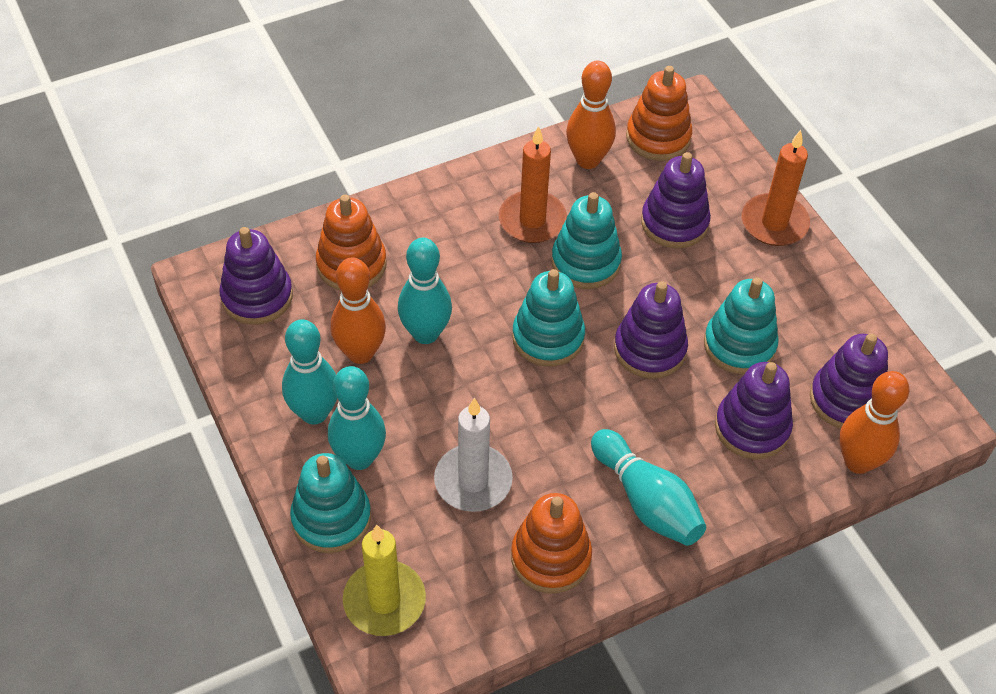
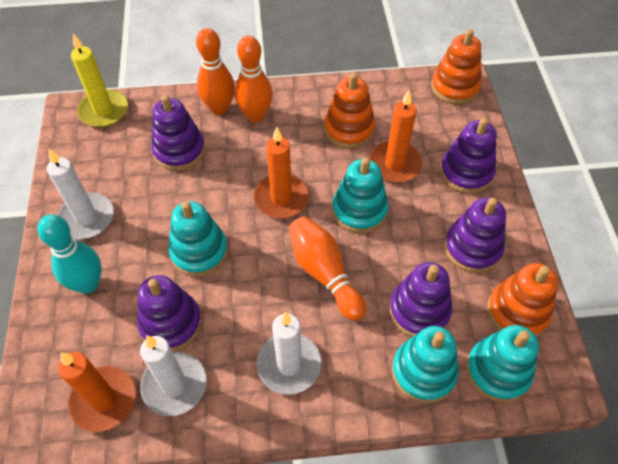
orange candle: [499,126,567,243] [742,130,810,246] = 2 -> [58,352,136,432] [254,127,309,218] [369,90,422,183] = 3
turquoise bowling pin: [282,319,337,425] [328,366,386,470] [398,238,452,344] [591,429,706,546] = 4 -> [37,214,102,294] = 1
white candle: [434,398,513,512] = 1 -> [47,148,114,239] [140,335,207,416] [257,312,321,395] = 3

